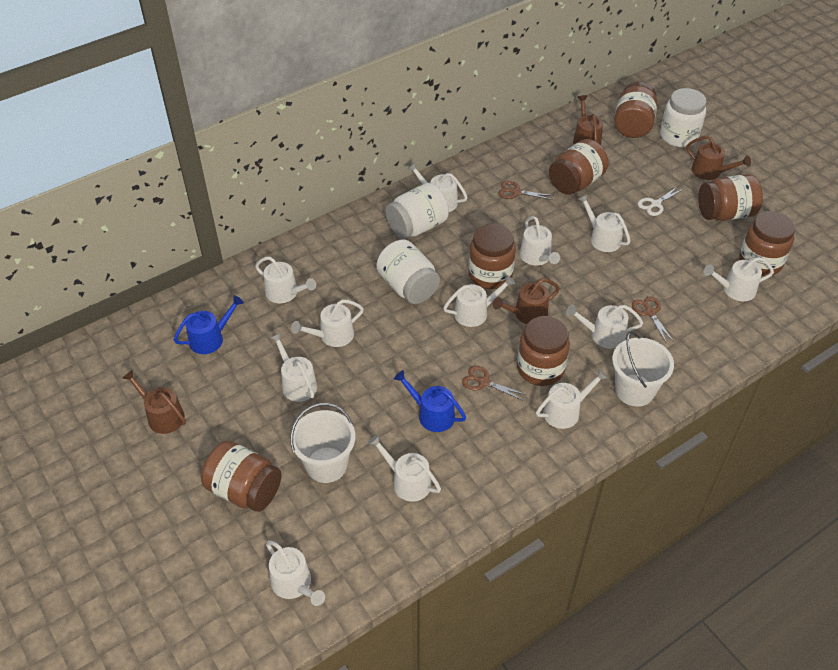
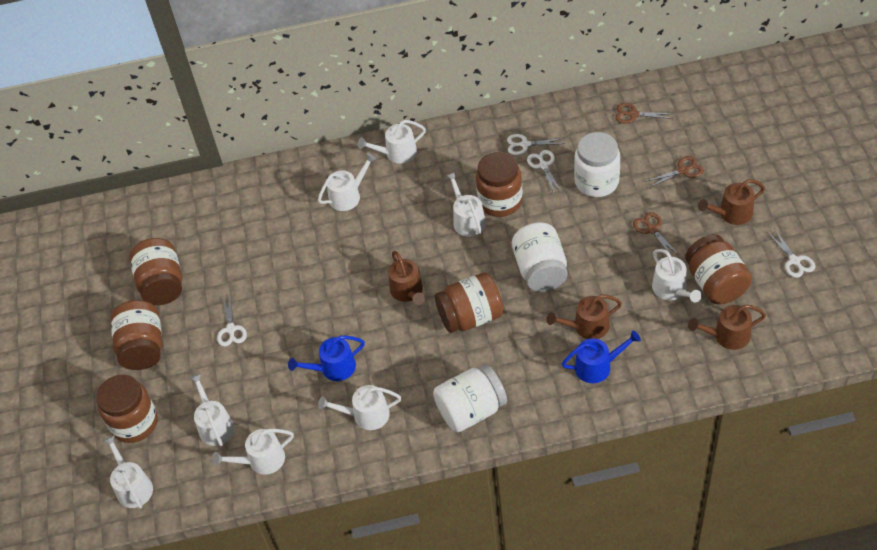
brown jar: [201,441,282,512] [469,224,516,289] [517,316,570,386] [549,139,609,195] [614,82,658,138] [698,174,763,221] [739,211,795,276] = 7 -> [96,375,158,443] [111,300,162,370] [130,238,182,305] [435,273,504,333] [476,152,523,217] [685,234,752,304] = 6
white bucket: [290,403,355,483] [612,332,674,407] = 2 -> none = 0
white scissors: [638,186,684,216] = 1 -> [217,296,247,346] [507,134,565,155] [527,150,562,193] [767,228,816,278] = 4
white watering can: [255,257,316,303] [266,540,325,606] [270,333,317,402] [291,300,364,347] [368,434,441,502] [407,162,468,212] [443,275,515,327] [520,216,560,265] [536,369,608,429] [566,305,643,349] [578,194,631,252] [703,257,774,301] = 12 -> [103,435,153,509] [189,373,234,446] [212,429,294,475] [318,153,377,211] [318,385,401,430] [358,120,426,164] [446,172,486,237] [652,249,702,303] = 8

